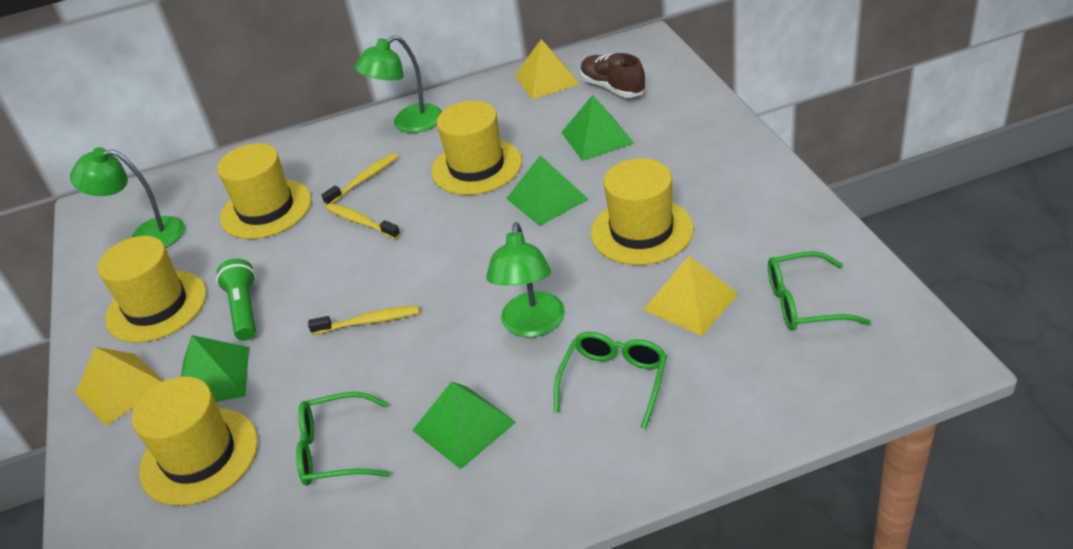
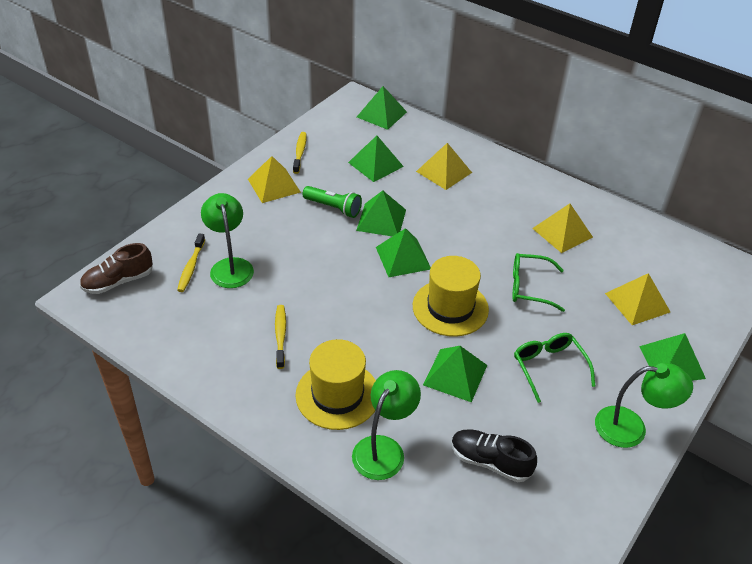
black shoe: none = 0 -> [451,429,537,482] = 1
green glasses: [296,392,390,486] [554,332,667,429] [768,251,871,331] = 3 -> [512,253,565,312] [514,333,595,403] = 2
green pyramid: [181,335,249,402] [412,381,516,469] [506,155,589,226] [561,95,635,161] = 4 -> [348,136,404,182] [356,191,406,236] [357,86,407,130] [376,228,431,277] [423,346,487,402] [639,333,706,381] = 6
yellow hat: [97,236,207,343] [132,377,258,506] [217,143,311,239] [431,101,522,195] [591,158,694,265] = 5 -> [295,339,376,430] [413,256,489,337] = 2
yellow pyramid: [75,347,163,426] [515,39,580,100] [643,256,739,336] = 3 -> [248,156,301,203] [416,143,472,190] [532,204,593,253] [605,273,670,325] = 4

